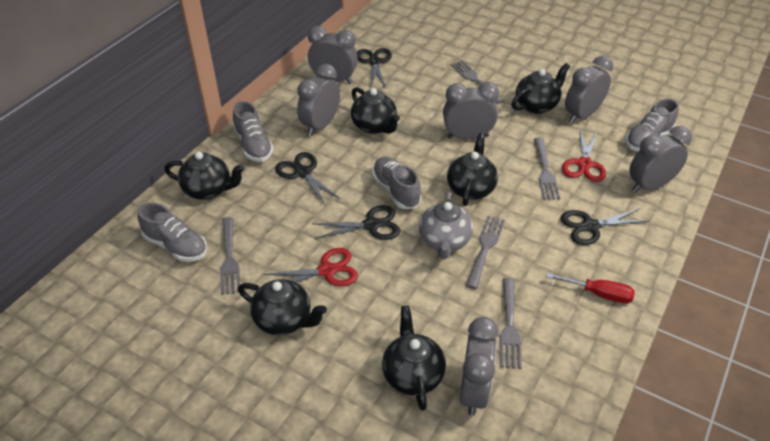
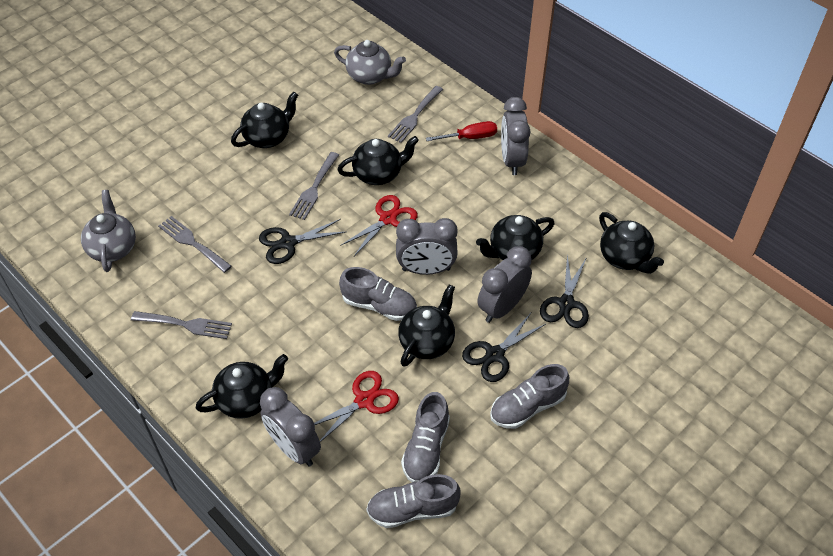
black scissors: [275,152,341,205] [312,205,400,240] [357,48,392,89] [561,208,648,245] = 4 -> [259,219,345,264] [462,313,546,382] [540,255,589,328] = 3
grey clock: [297,64,340,136] [308,26,358,84] [443,82,499,139] [460,317,499,416] [565,56,613,124] [629,126,692,193] = 6 -> [260,387,321,466] [396,218,458,275] [478,246,532,323] [501,97,531,175] = 4
grey fork: [220,217,240,295] [451,60,504,104] [466,216,505,289] [500,278,522,369] [534,138,560,200] = 5 -> [131,311,232,339] [158,216,232,273] [289,152,339,220] [388,86,443,143] = 4
grey teapot: [419,191,473,259] = 1 -> [81,190,136,272] [334,40,406,85] = 2

